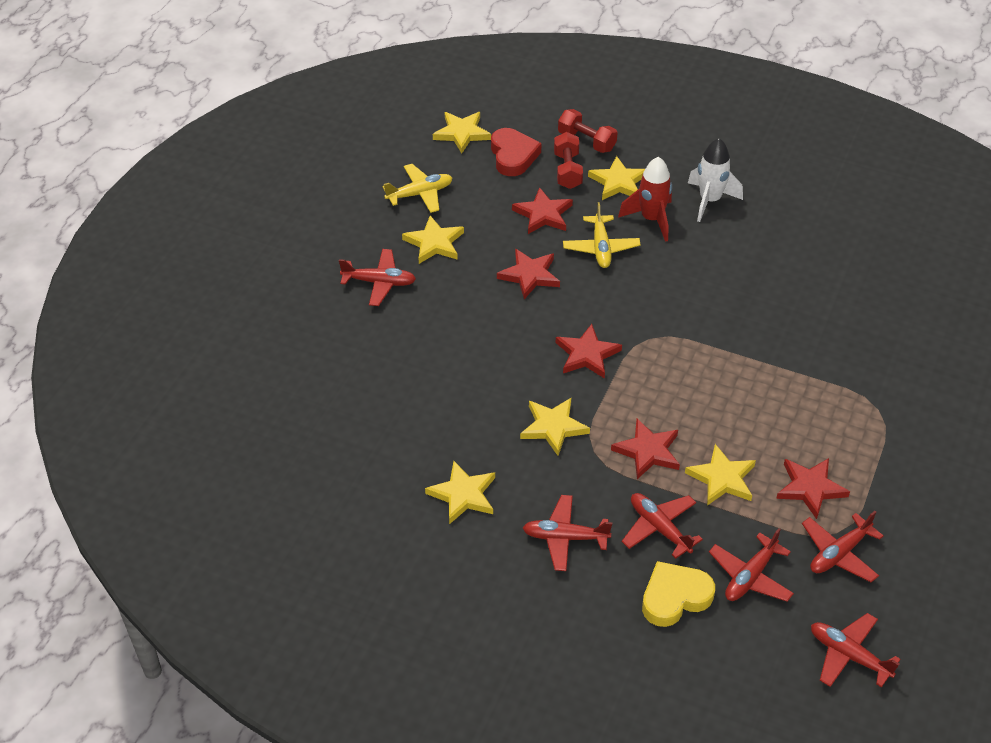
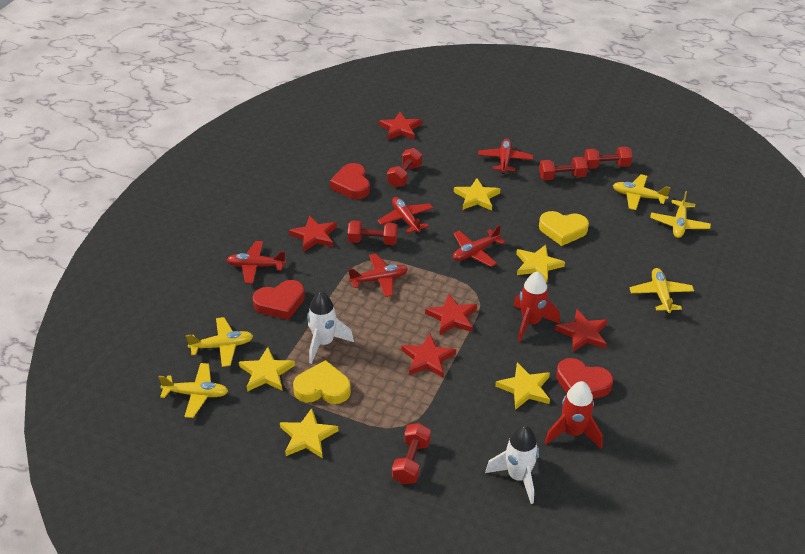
red dumbbell: [554,132,583,189] [558,109,618,153] = 2 -> [348,220,398,245] [387,148,422,187] [392,423,431,484] [539,157,588,180] [584,147,632,169] = 5
red heart: [491,128,542,176] = 1 -> [253,280,305,320] [330,163,370,199] [556,358,613,399] = 3
red plane: [339,249,416,306] [523,495,612,571] [622,493,703,559] [709,528,794,602] [802,511,883,582] [811,613,901,687] = 6 -> [227,241,286,284] [348,254,408,297] [377,197,433,234] [453,225,505,267] [478,139,533,174] = 5
red rocket: [618,157,672,242] = 1 -> [513,271,560,342] [544,381,603,449] = 2
white rocket: [688,138,743,222] = 1 -> [307,291,354,364] [485,425,539,504] = 2
yellow heart: [642,561,715,627] = 1 -> [293,360,351,404] [539,211,589,246] = 2
yellow plane: [382,164,452,213] [563,202,641,268] = 2 -> [158,363,228,418] [186,317,253,367] [613,174,671,210] [629,268,694,313] [650,191,711,238] = 5
yellow star: [402,216,464,264] [425,461,495,524] [433,112,491,154] [520,398,590,456] [588,156,645,200] [685,444,756,506] = 6 -> [239,347,295,392] [280,408,338,458] [454,178,500,211] [495,362,550,410] [516,245,565,283] = 5

